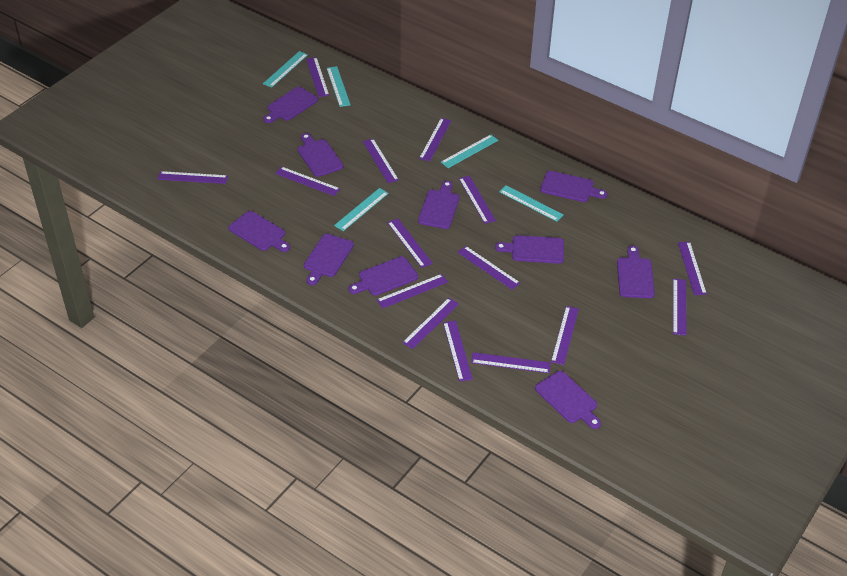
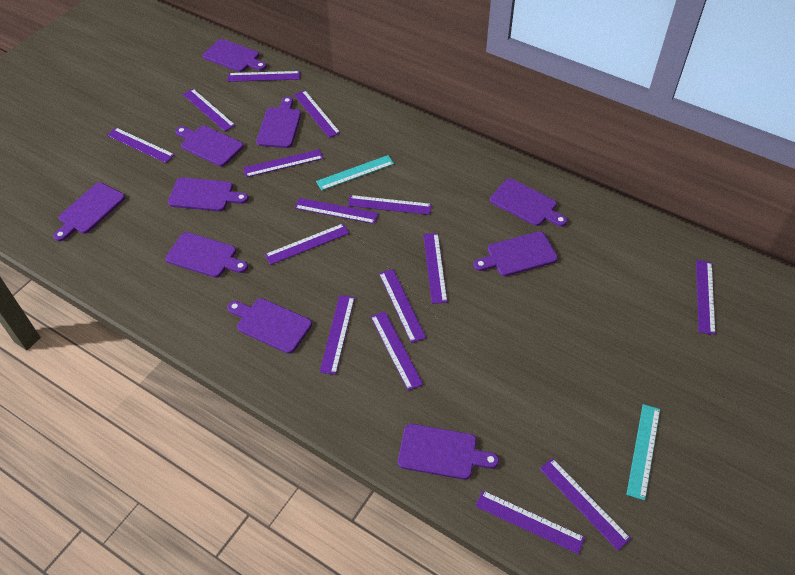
turquoise ruler: [263,51,308,88] [327,66,351,107] [334,188,389,231] [441,134,498,168] [499,185,563,222] = 5 -> [316,155,394,191] [626,404,660,500] = 2

